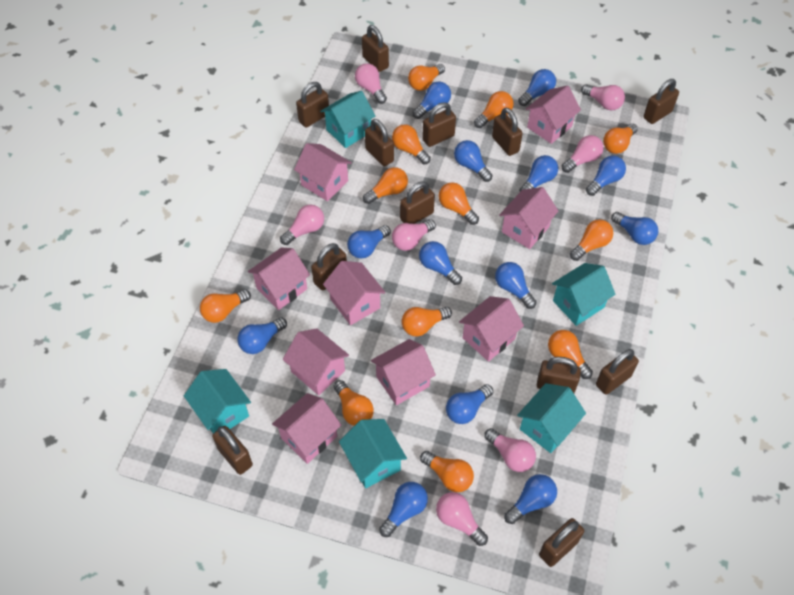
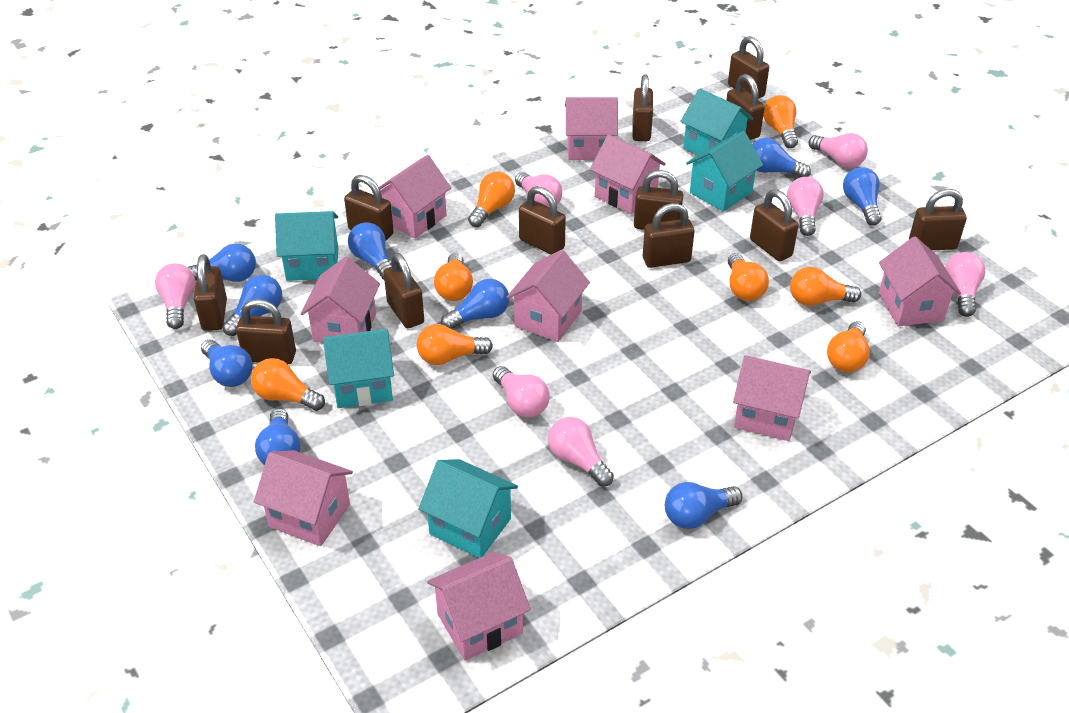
blue light bulb: [237,317,287,354] [347,225,391,259] [379,482,428,537] [413,81,451,119] [419,241,462,285] [446,384,493,424] [454,140,492,182] [495,262,536,309] [504,474,557,524] [518,69,556,106] [519,155,558,192] [586,155,626,196] [611,212,658,245] = 13 -> [188,243,256,282] [201,340,253,387] [222,275,282,336] [255,408,301,465] [348,222,392,280] [441,279,509,329] [665,482,743,529] [752,138,811,177] [843,167,882,225] = 9
orange light bulb: [200,289,251,323] [334,380,374,426] [363,167,408,204] [392,124,431,165] [401,307,452,336] [408,64,445,91] [420,451,474,492] [439,182,479,225] [474,91,514,128] [548,330,593,379] [570,219,613,261] [603,124,638,154] = 12 -> [251,358,325,411] [417,324,493,365] [434,253,473,301] [468,172,515,227] [728,253,769,301] [763,95,798,148] [790,267,861,306] [827,321,870,372] = 8

